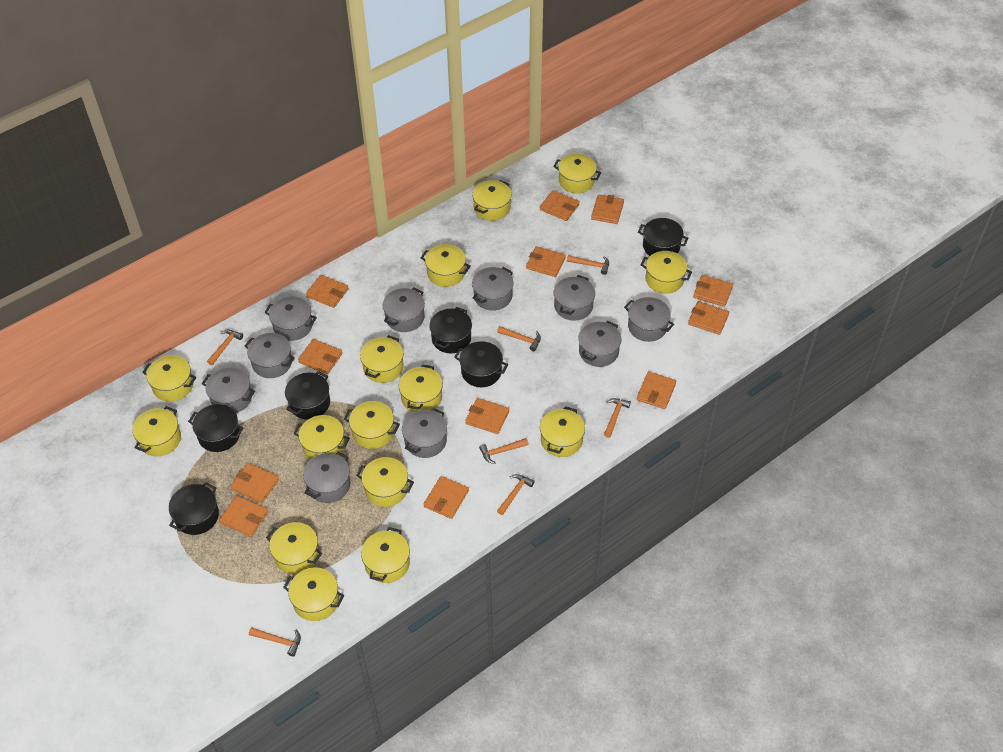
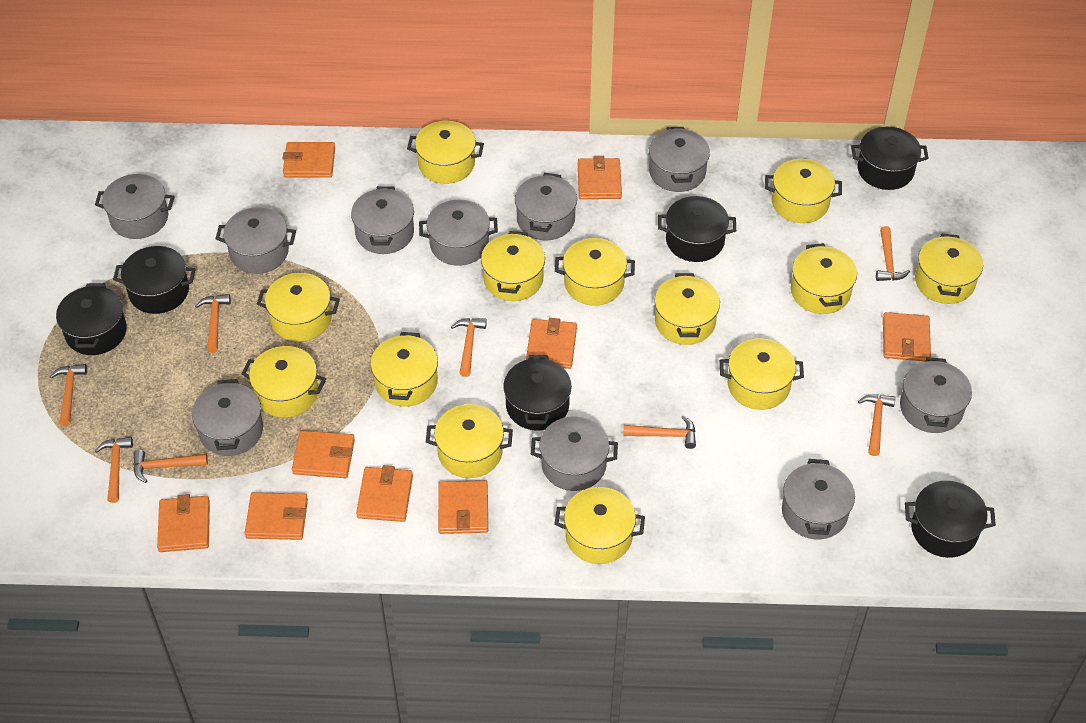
orange hammer: [207,330,243,365] [249,627,301,657] [479,438,529,464] [497,326,541,351] [497,474,535,515] [567,255,609,275] [604,398,631,438] = 7 -> [50,364,87,426] [95,437,133,503] [133,450,208,483] [195,294,231,353] [451,318,487,377] [623,416,696,449] [858,394,895,456] [876,226,910,281] = 8
orange wallet: [219,496,268,537] [230,463,279,503] [298,339,343,374] [306,275,349,308] [424,476,469,519] [465,398,509,434] [526,246,566,277] [540,190,580,221] [591,195,624,224] [637,371,676,409] [688,301,729,335] [693,275,733,307] = 12 -> [157,494,210,552] [245,492,308,540] [282,142,335,178] [292,430,355,478] [356,465,413,522] [438,480,488,534] [526,318,577,369] [578,156,622,199] [883,312,931,361] = 9
yellow pot: [132,406,181,456] [142,355,196,402] [266,522,322,574] [283,567,344,621] [293,415,350,460] [344,401,400,449] [356,457,414,507] [360,335,404,383] [361,527,410,583] [399,364,443,412] [421,244,471,287] [472,180,512,221] [540,406,585,457] [553,154,601,193] [640,251,692,294] = 15 -> [241,346,326,418] [257,273,340,342] [370,332,438,407] [407,121,484,184] [426,404,513,478] [481,231,545,301] [554,487,645,564] [555,238,635,306] [654,273,720,345] [720,338,804,410] [765,159,842,223] [791,243,857,314] [915,234,983,304] = 13

